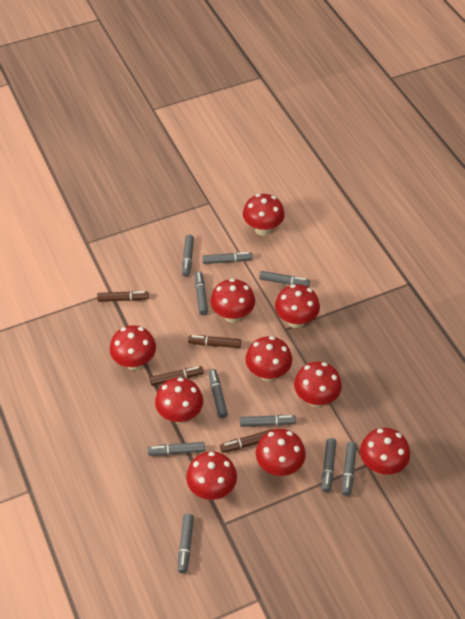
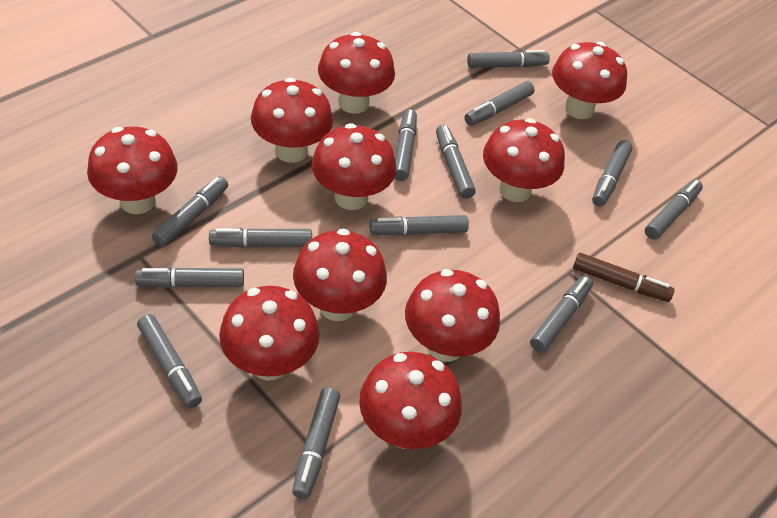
brown marker: [97,291,149,302] [149,366,204,386] [188,335,241,348] [220,429,273,453] = 4 -> [573,253,675,302] = 1
grey marker: [148,442,205,455] [178,514,194,573] [182,235,194,277] [195,271,208,315] [203,252,252,264] [208,369,228,418] [240,415,296,427] [259,271,310,287] [322,438,336,492] [342,442,357,496] = 10 -> [135,267,244,288] [137,314,202,408] [152,176,228,247] [209,228,312,248] [292,387,340,499] [370,215,469,236] [394,109,417,181] [436,125,476,199] [464,81,535,126] [467,50,550,68] [530,276,593,352] [592,140,633,206] [645,179,703,240] = 13

